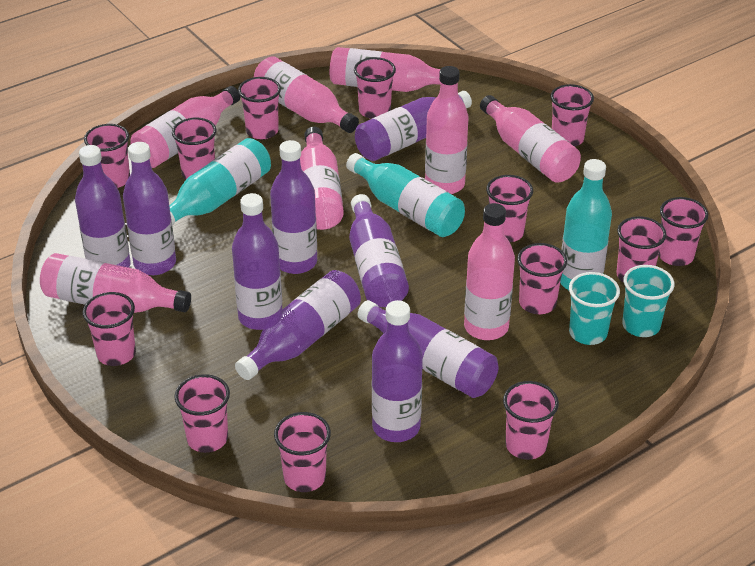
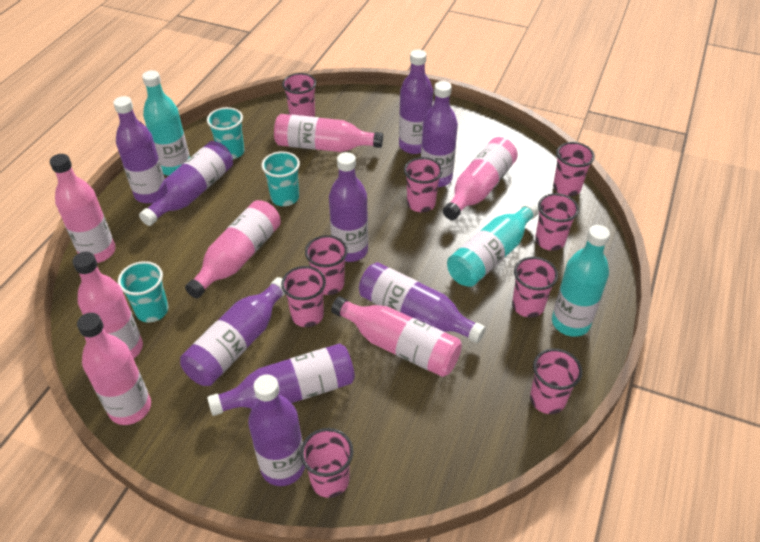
pink bottle: [40,253,191,313] [130,86,240,168] [254,57,359,133] [300,127,344,230] [330,47,441,92] [425,66,469,194] [464,203,515,340] [480,95,581,183] = 8 -> [50,154,115,263] [73,252,143,359] [77,313,151,425] [185,200,281,298] [274,114,383,152] [331,297,462,377] [443,137,518,220] = 7
pink cup: [83,292,136,366] [84,124,130,188] [172,118,217,179] [174,374,230,453] [238,77,281,140] [274,412,331,492] [354,57,396,119] [486,175,533,242] [503,381,559,460] [517,243,567,314] [550,84,594,147] [616,216,666,283] [659,197,708,266] = 13 -> [281,266,326,327] [282,73,316,117] [300,428,354,498] [305,235,348,295] [404,157,443,212] [512,257,558,318] [530,348,582,414] [535,193,579,251] [553,142,595,196] = 9
turquoise cup: [569,272,620,345] [622,265,675,337] = 2 -> [118,261,168,322] [207,107,244,159] [261,151,300,206] = 3

